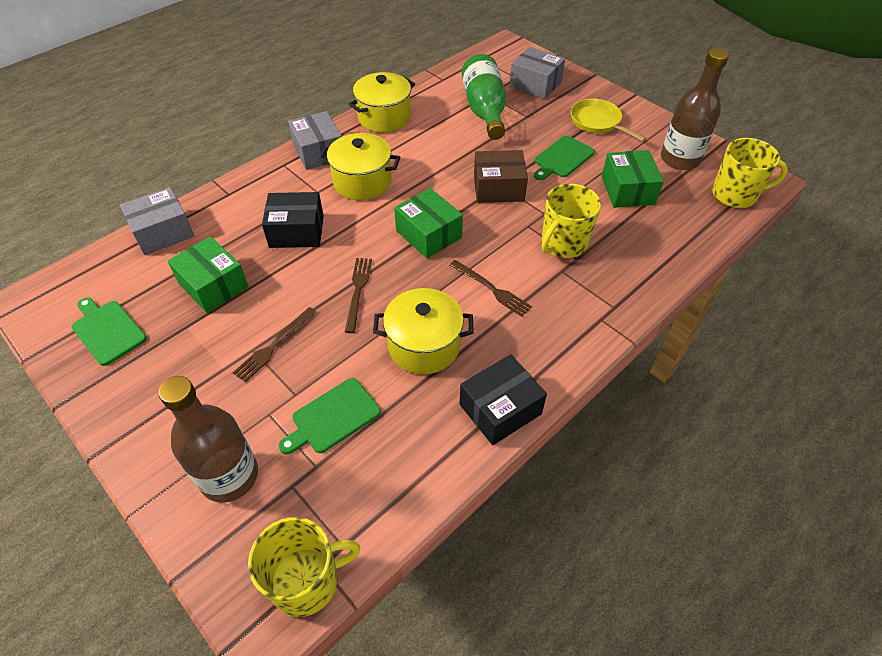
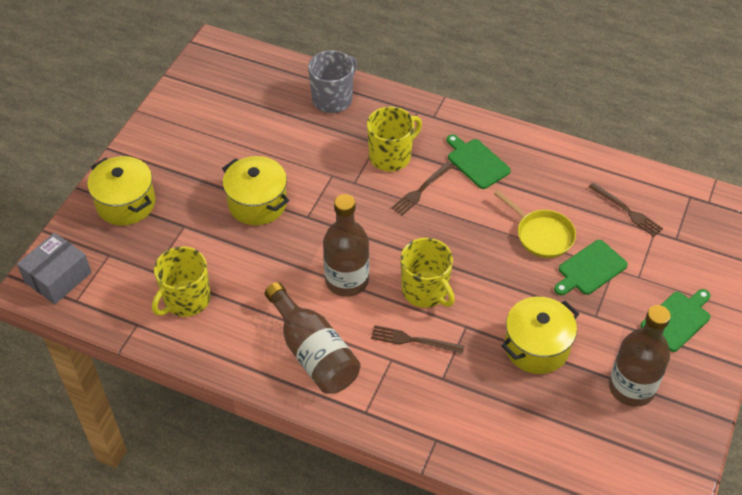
black box: [262,192,324,248] [460,355,547,445] = 2 -> none = 0
brown bottle: [159,376,258,503] [661,48,729,170] = 2 -> [265,282,360,394] [323,194,369,297] [609,305,671,407] = 3
brown box: [474,150,528,203] = 1 -> none = 0
green bottle: [462,54,506,140] = 1 -> none = 0
green box: [168,236,249,313] [394,188,463,258] [602,150,664,208] = 3 -> none = 0
grey box: [120,187,194,255] [288,111,342,170] [510,47,565,99] = 3 -> [17,233,92,305] = 1
grey mug: none = 0 -> [308,50,357,113] = 1

